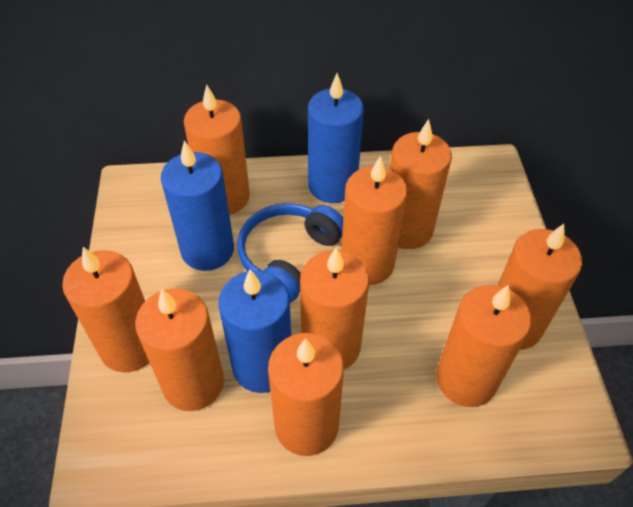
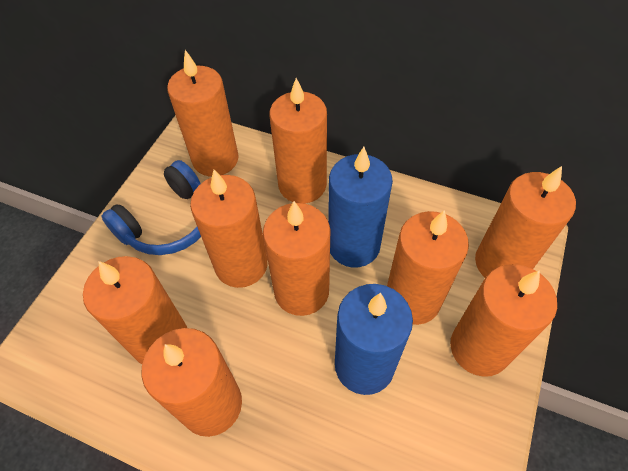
blue candle: [161,140,234,271] [218,270,291,393] [308,73,364,203] = 3 -> [328,147,393,268] [335,284,413,395] = 2

